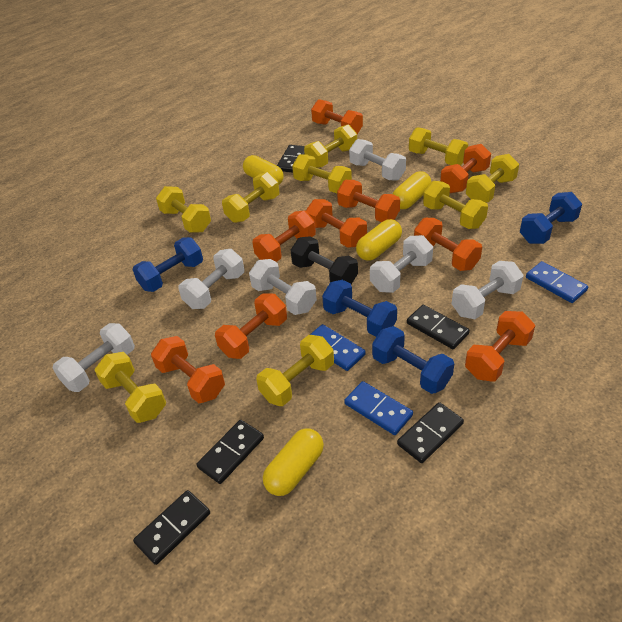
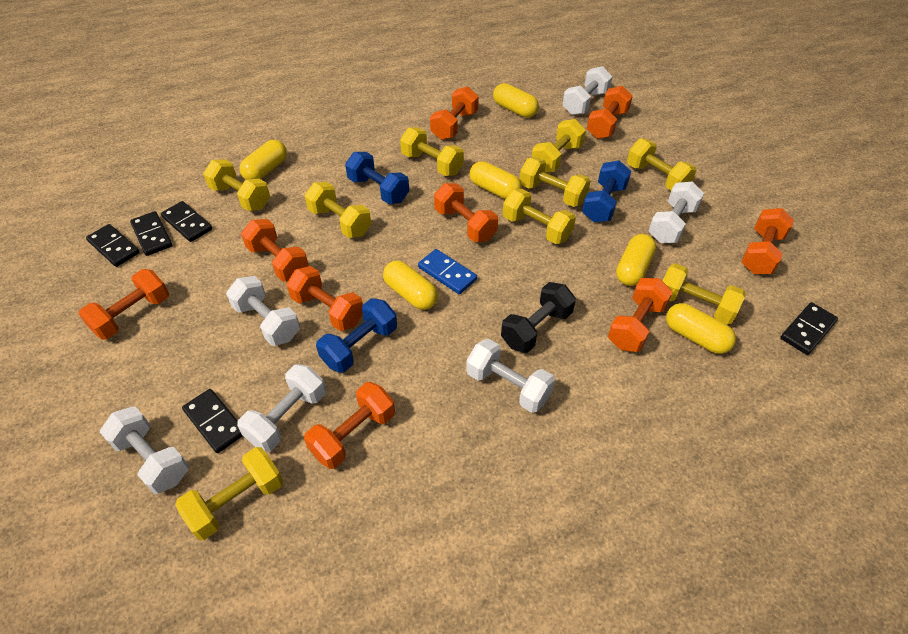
blue domino: [310,324,366,371] [344,381,413,435] [526,261,588,303] = 3 -> [418,249,477,294] = 1
blue dumbbell: [132,237,203,292] [322,280,397,337] [372,326,454,394] [520,192,582,244] = 4 -> [316,298,397,373] [345,152,409,204] [582,160,631,222] = 3
yellow capsule: [243,155,284,185] [263,428,324,496] [356,219,402,261] [393,171,431,209] = 4 -> [239,140,287,180] [383,261,438,310] [469,161,522,199] [493,83,539,118] [616,234,656,286] [666,303,736,354] = 6

